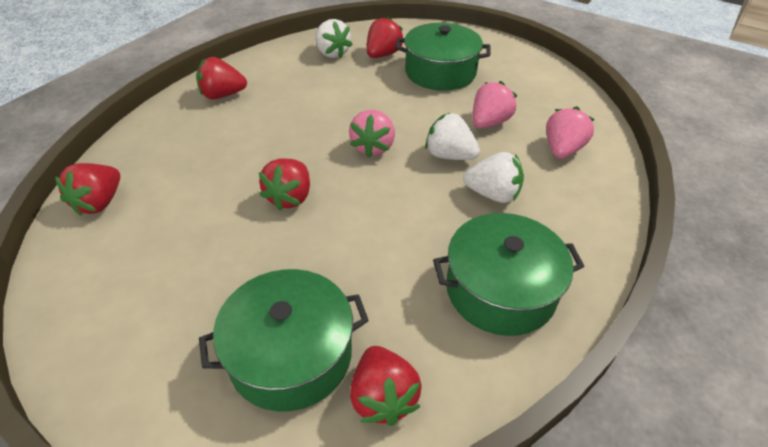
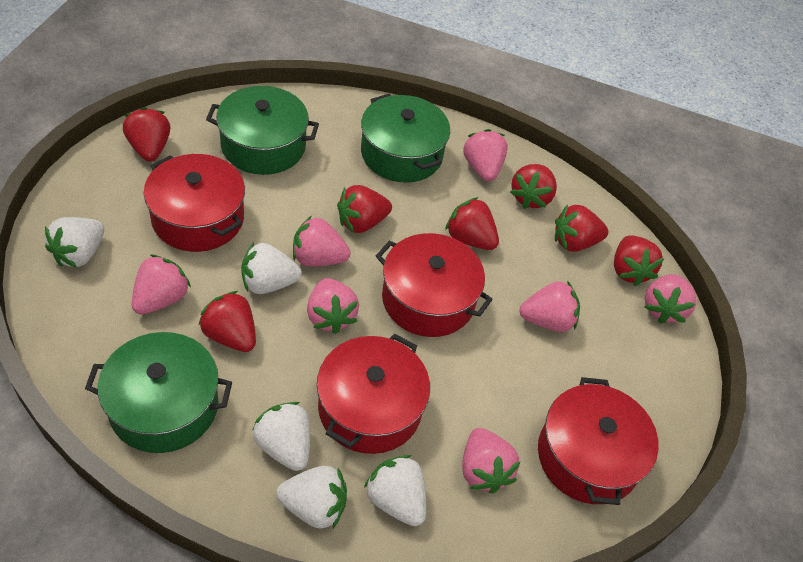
pink strawberry: [349,110,395,158] [473,81,517,129] [546,107,595,159] = 3 -> [132,254,191,315] [293,216,351,266] [307,278,359,334] [462,428,521,493] [463,129,508,182] [519,281,580,332] [645,274,697,324] = 7
red pot: none = 0 -> [144,154,245,252] [317,334,430,454] [376,233,493,337] [538,377,659,505] = 4
red strawberry: [55,163,120,216] [196,57,247,99] [259,158,310,211] [350,346,421,426] [367,16,404,58] = 5 -> [123,107,171,162] [199,291,256,352] [337,185,392,233] [445,197,499,250] [510,164,557,209] [555,205,608,252] [614,235,664,286] = 7
white strawberry: [315,19,353,58] [425,113,480,160] [463,152,524,203] = 3 -> [45,217,104,268] [241,242,302,294] [253,402,310,471] [276,466,347,528] [364,455,426,526] = 5

